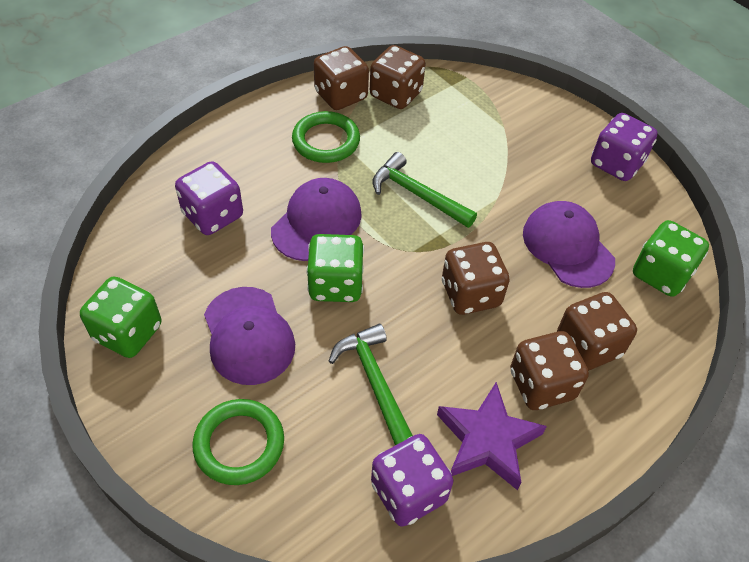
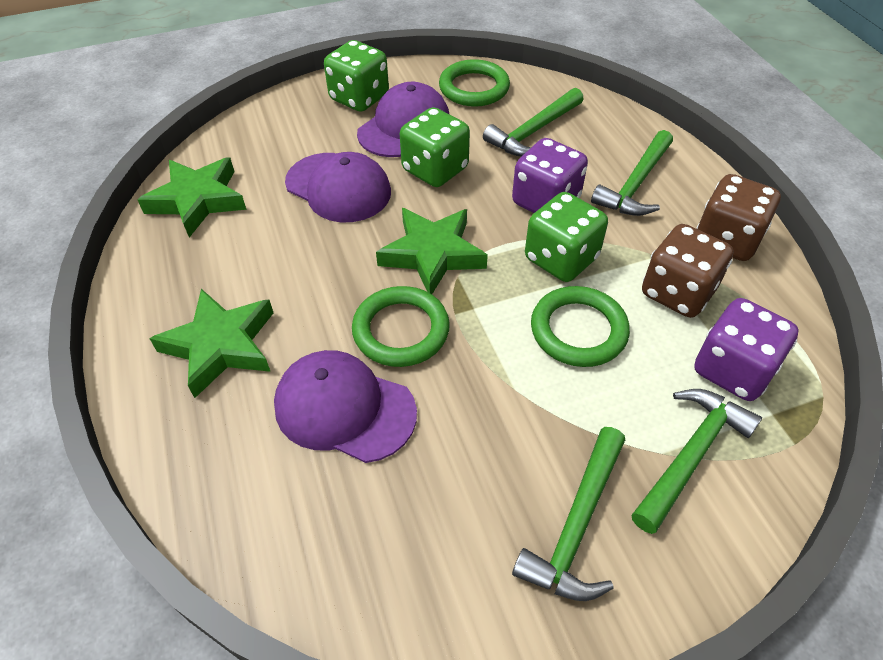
brown dice: [314,46,369,110] [370,45,425,109] [442,242,510,315] [510,331,589,410] [557,292,637,371] = 5 -> [642,224,734,318] [696,174,781,261] = 2
green hammer: [329,324,413,445] [372,152,477,228] = 2 -> [483,88,584,157] [512,427,625,601] [591,130,673,216] [632,389,762,534] = 4
green ring: [193,399,284,485] [292,111,360,163] = 2 -> [352,286,450,367] [439,59,510,107] [531,286,630,367] = 3
green star: none = 0 -> [138,157,247,238] [149,289,273,398] [376,208,488,294] = 3
purple dice: [175,161,243,235] [371,434,454,527] [591,113,658,181] = 3 -> [512,138,588,213] [694,298,799,401] = 2
purple star: [437,382,547,490] = 1 -> none = 0

